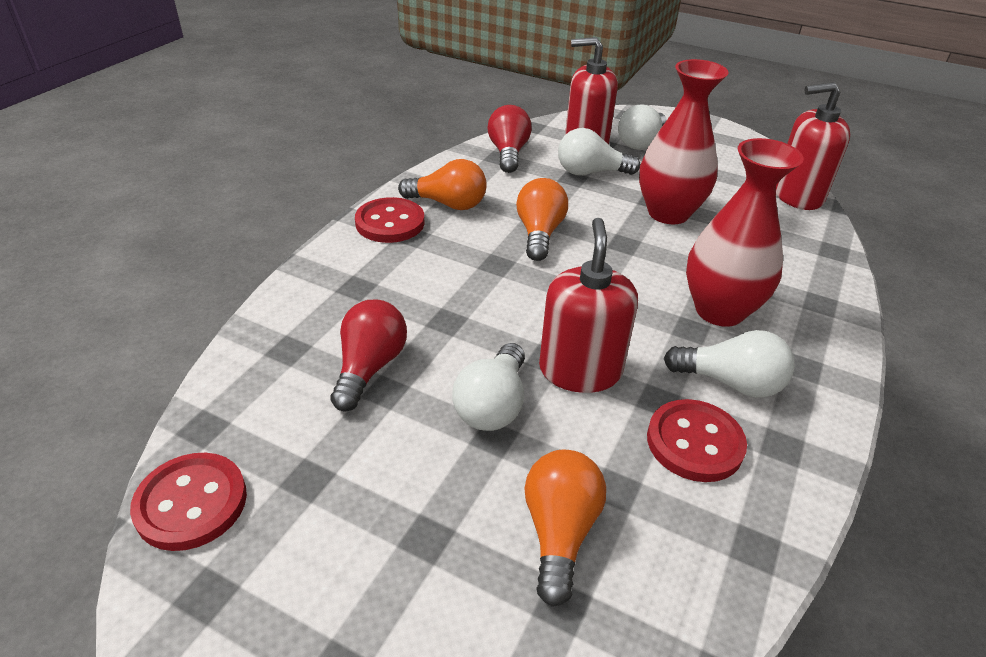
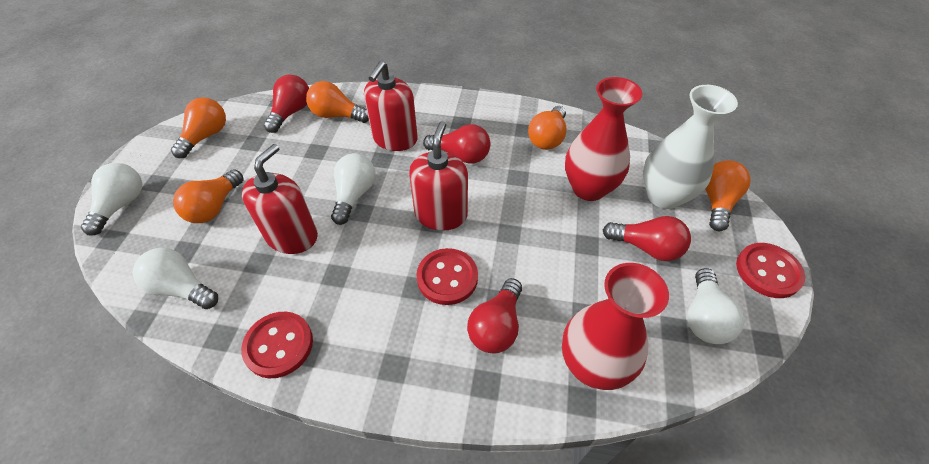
orange light bulb: [398,159,487,210] [516,178,568,261] [524,450,606,607] = 3 -> [171,98,226,158] [173,169,243,223] [306,81,369,123] [528,106,566,150] [705,160,751,231] = 5
red light bulb: [331,300,407,412] [487,105,532,173] = 2 -> [264,75,309,133] [423,124,490,163] [467,278,522,353] [603,216,691,261] = 4
white vase: none = 0 -> [643,85,738,209] = 1

